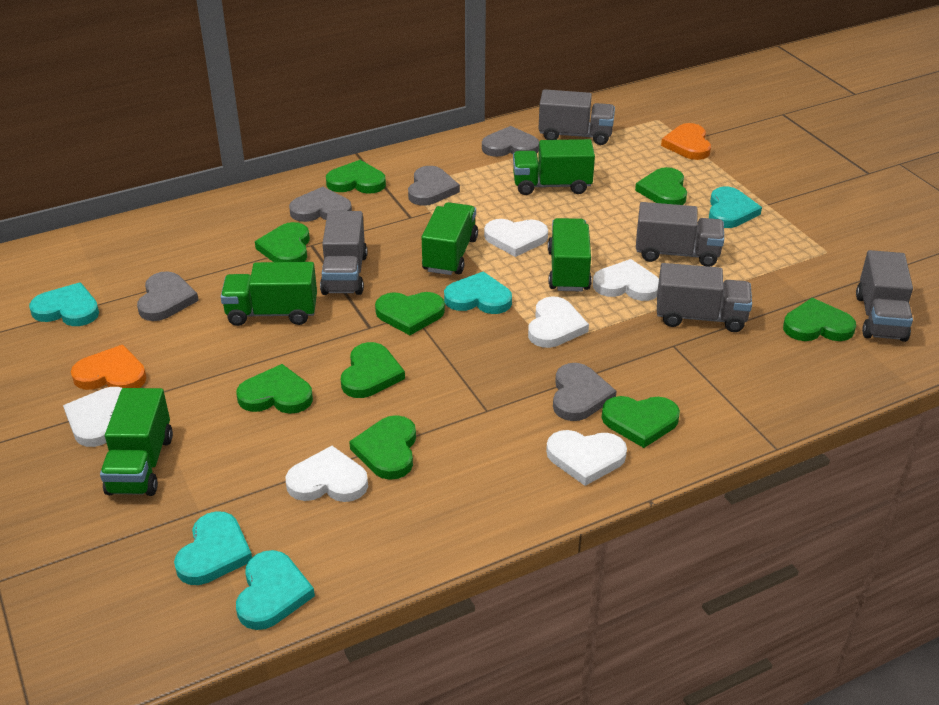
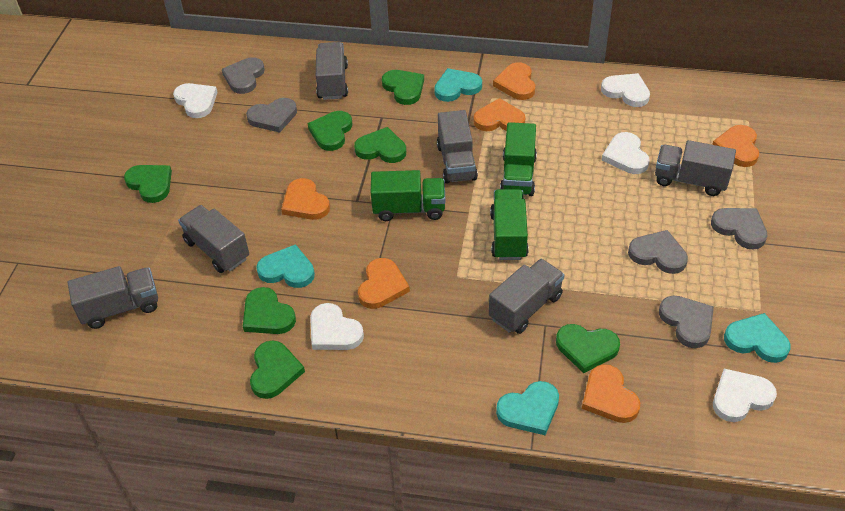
green heart: [236,364,313,414] [255,222,310,262] [326,160,386,194] [341,342,405,398] [349,415,416,480] [375,292,445,335] [602,396,680,448] [635,167,687,205] [783,298,856,341] = 9 -> [124,165,172,203] [243,287,296,334] [250,341,305,399] [307,111,352,151] [354,127,406,163] [382,70,424,105] [556,324,620,373] = 7
green truck: [100,388,173,496] [221,262,317,326] [422,202,478,275] [513,139,595,195] [548,218,592,291] = 5 -> [371,170,445,221] [490,189,529,260] [500,122,537,196] = 3
grey truck: [320,211,367,295] [539,89,615,145] [636,202,724,267] [657,263,752,332] [856,250,913,342] = 5 -> [68,266,158,329] [178,205,249,273] [316,42,348,100] [437,110,478,184] [489,259,564,334] [655,140,736,196] = 6
orange heart: [71,345,146,390] [661,123,711,160] = 2 -> [281,178,330,220] [358,258,410,309] [474,98,525,131] [493,62,535,100] [582,364,640,423] [712,125,759,167] = 6
turquoise heart: [29,282,99,326] [174,511,252,585] [236,550,315,630] [444,271,512,314] [709,187,762,228] = 5 -> [256,244,315,288] [434,68,482,102] [496,381,559,435] [724,313,791,363] = 4
white heart: [63,387,122,447] [285,446,368,502] [484,219,548,257] [528,296,589,348] [546,430,627,486] [593,259,659,301] = 6 -> [173,83,218,118] [310,303,364,350] [601,73,650,107] [602,132,650,174] [713,369,777,422] = 5

